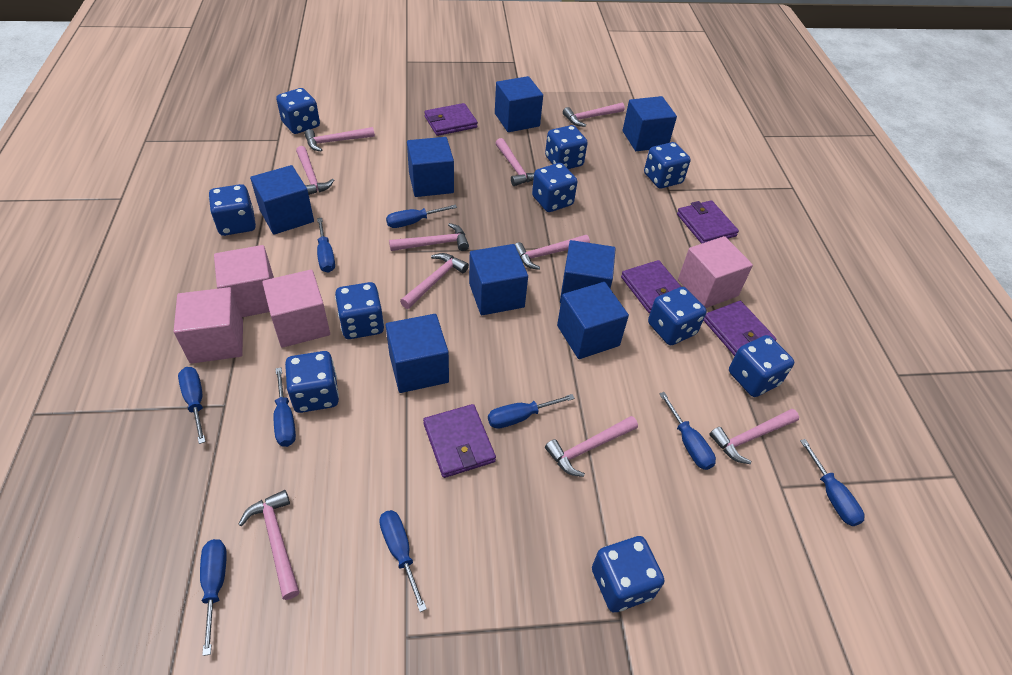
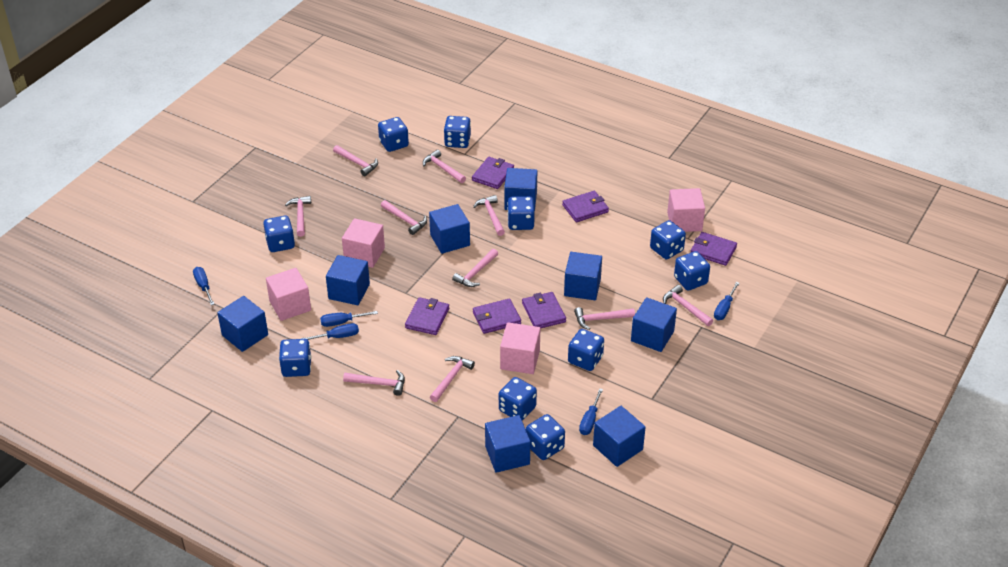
blue screwdriver: [178,367,206,444] [200,539,227,656] [274,368,296,447] [317,218,335,273] [379,510,427,612] [386,205,457,228] [488,394,575,429] [659,392,716,470] [800,439,865,526] = 9 -> [193,267,214,305] [301,323,359,340] [320,311,378,327] [579,388,603,435] [714,282,739,320] = 5
purple wallet: [423,404,496,478] [424,103,478,136] [621,260,681,313] [677,200,739,244] [703,301,777,356] = 5 -> [405,297,449,335] [472,157,514,189] [473,298,521,334] [522,292,566,329] [562,191,609,222] [690,232,737,266] = 6

